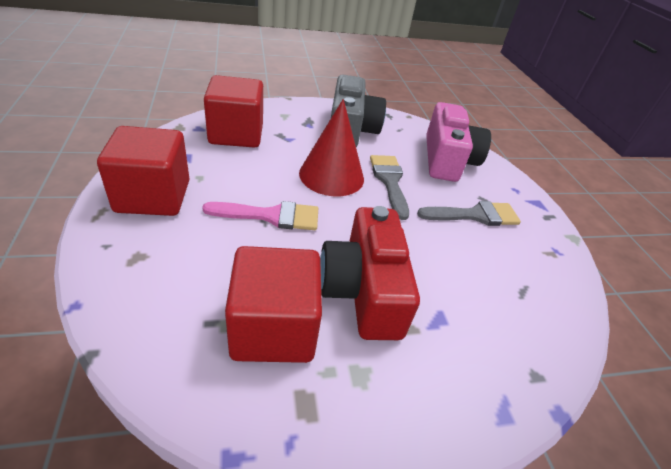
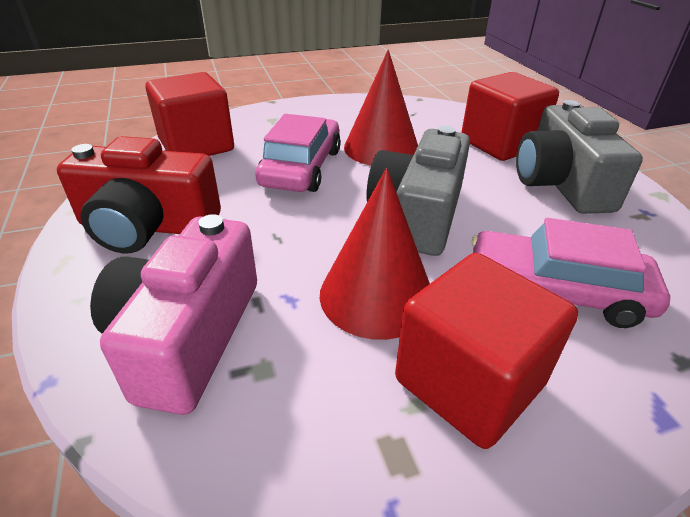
grey brush: [370,155,409,220] [417,201,521,226] = 2 -> none = 0
grey camera: [331,75,386,147] = 1 -> [366,126,470,256] [516,100,643,214] = 2
pink brush: [202,201,318,230] = 1 -> none = 0
pink car: none = 0 -> [255,114,341,192] [472,218,670,328] = 2
red cone: [299,99,364,196] = 1 -> [320,168,430,340] [344,50,418,165] = 2

